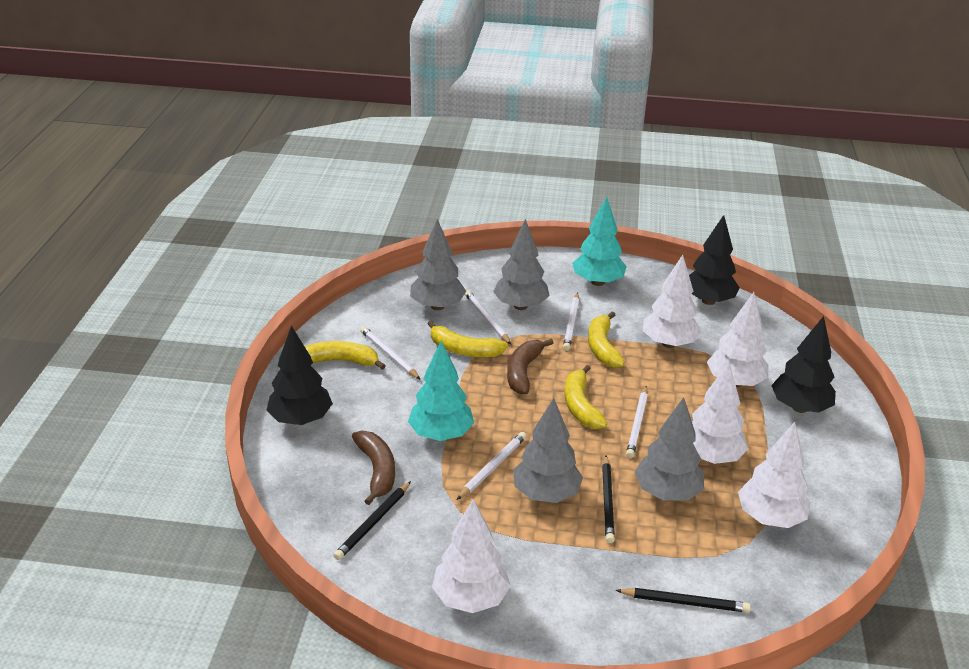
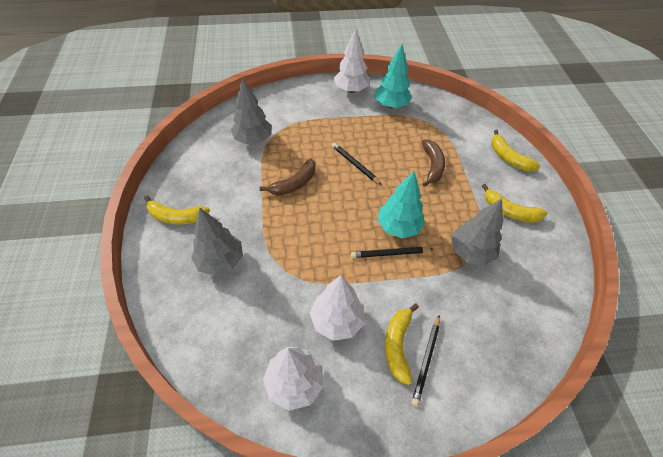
black tree: [266,326,333,425] [689,215,740,305] [771,316,836,413] = 3 -> none = 0
grey tree: [410,219,466,310] [493,219,550,310] [513,398,583,503] [634,397,704,501] = 4 -> [191,208,243,276] [231,78,272,144] [451,199,503,266] = 3
white pencil: [360,326,421,380] [457,432,526,500] [465,290,511,345] [563,292,579,351] [626,386,648,458] = 5 -> none = 0
white tree: [432,499,511,613] [643,255,702,348] [692,362,748,464] [707,292,768,387] [738,422,811,528] = 5 -> [263,347,323,411] [310,275,365,341] [334,29,370,93] = 3

